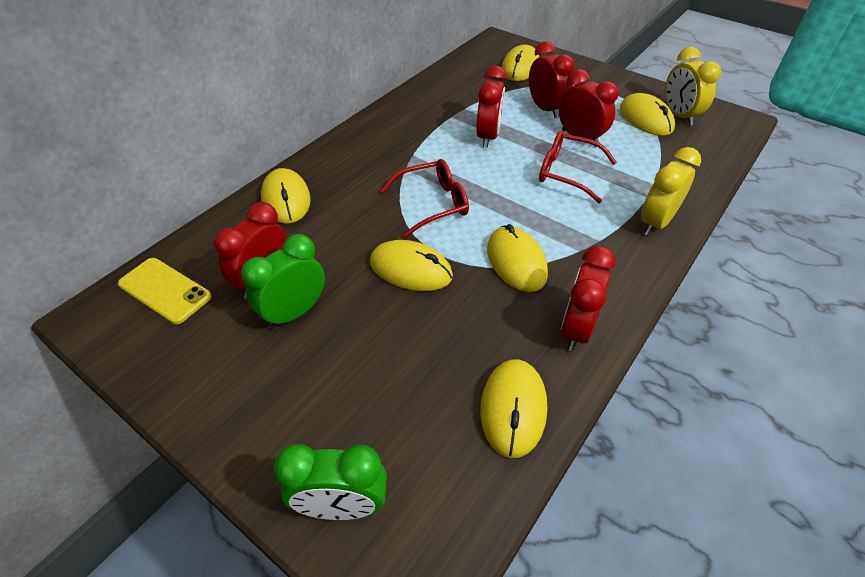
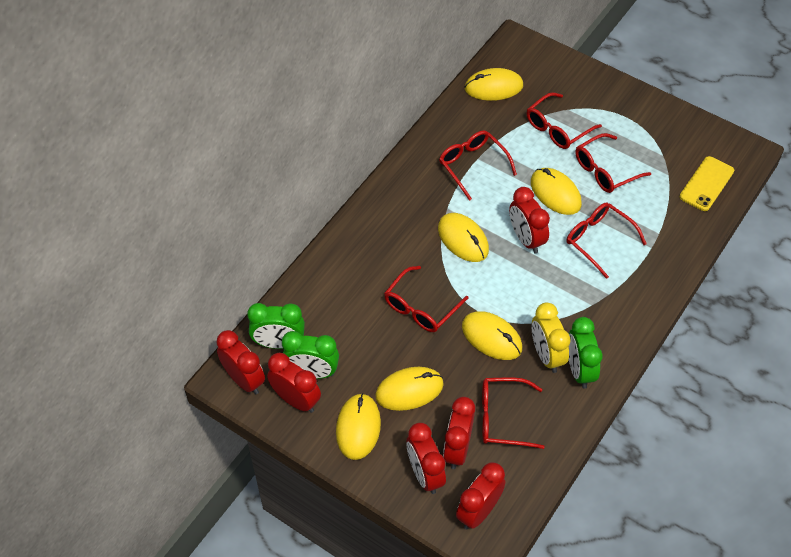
green clock: [241,234,325,329] [274,444,387,520] = 2 -> [247,303,305,349] [282,331,339,379] [569,317,603,389] = 3
red clock: [214,202,288,300] [476,66,507,148] [529,41,575,118] [559,69,619,147] [561,246,616,351] = 5 -> [216,330,265,394] [267,353,321,413] [406,423,446,494] [443,397,475,469] [456,462,506,529] [509,187,550,253] = 6
red glasses: [380,159,469,237] [539,131,617,203] = 2 -> [384,266,469,332] [439,130,517,201] [482,378,545,449] [527,92,602,149] [567,203,647,279] [575,133,651,193] = 6
yellow clock: [641,147,701,236] [665,47,721,126] = 2 -> [532,302,571,373] = 1

